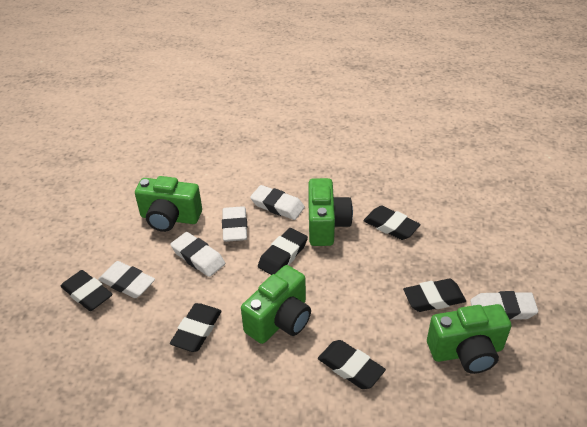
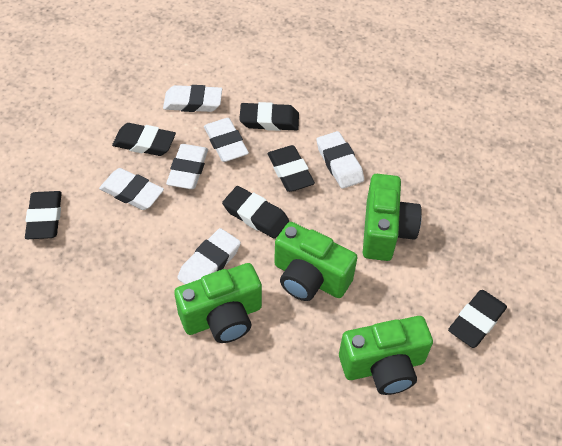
white eraser: [98,261,155,298] [170,232,225,277] [222,206,247,242] [250,185,305,220] [470,291,538,320] = 5 -> [99,168,164,210] [163,85,222,112] [166,144,208,189] [177,228,241,284] [204,118,249,162] [316,131,364,189] = 6

